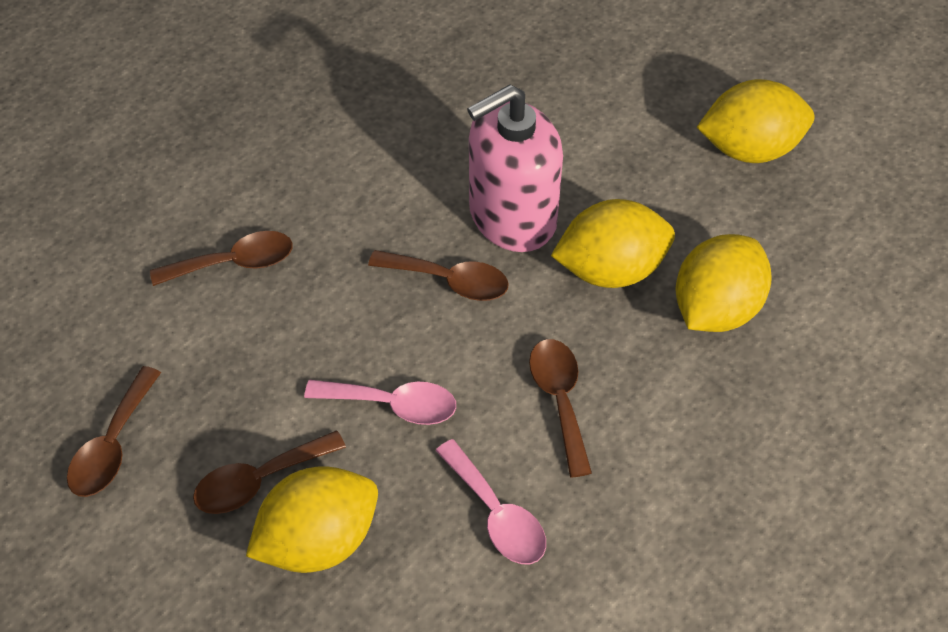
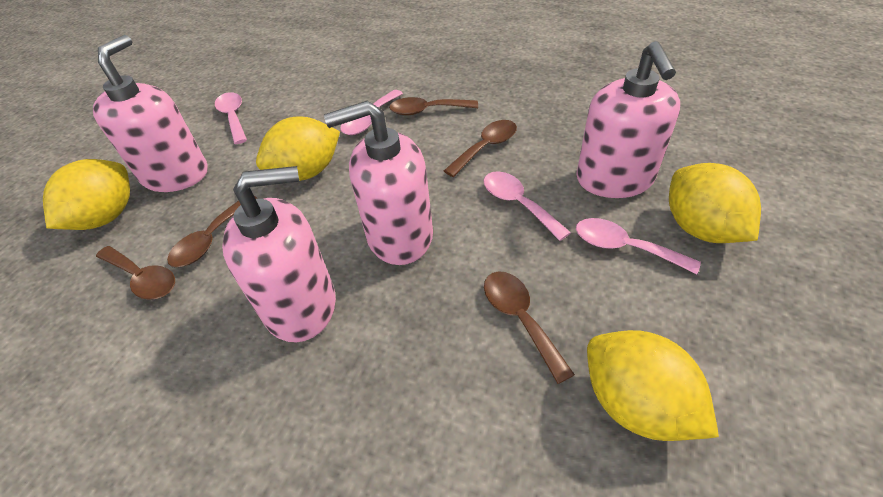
pink soap dispenser: [467,84,563,252] = 1 -> [93,35,208,192] [222,166,336,343] [324,101,433,265] [576,41,680,198] = 4
pink spoon: [304,380,456,425] [436,439,546,564] = 2 -> [215,92,247,144] [340,90,403,135] [483,171,571,241] [576,218,701,274] = 4

